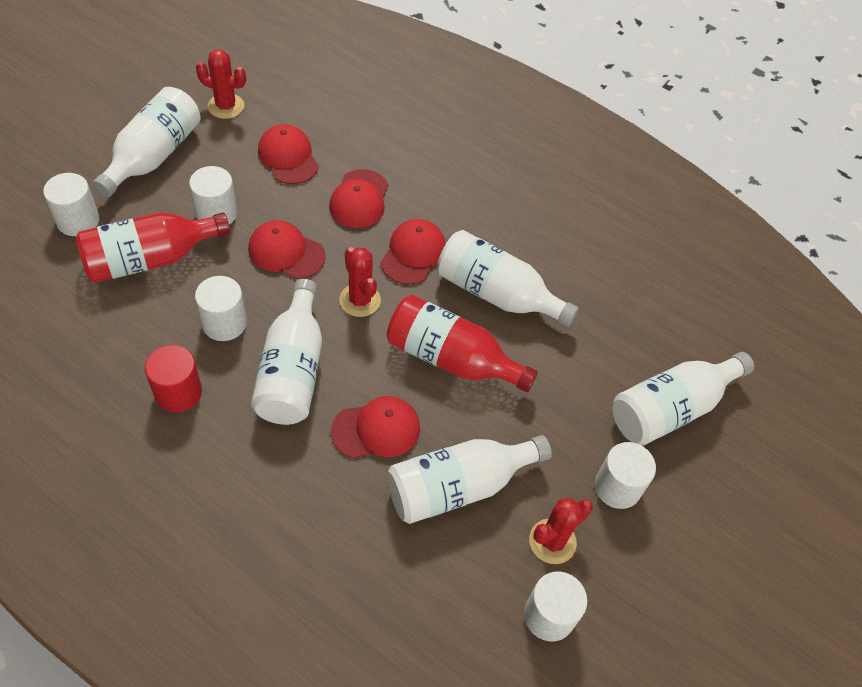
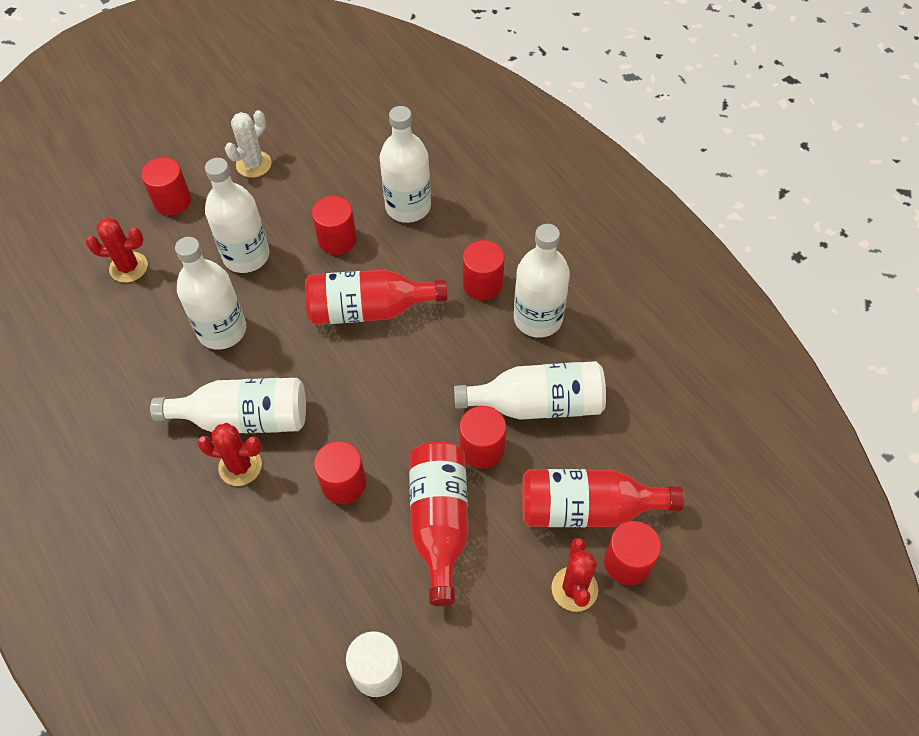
red bottle: [76,213,230,283] [387,295,538,392] = 2 -> [305,270,448,325] [409,441,469,606] [522,469,684,527] = 3
red cap: [248,220,326,279] [258,124,319,184] [329,169,388,228] [331,396,420,459] [381,219,446,285] = 5 -> none = 0
red cylinder: [145,345,202,412] = 1 -> [141,157,191,215] [312,196,357,255] [314,441,366,504] [460,406,506,469] [463,240,504,300] [604,521,661,585] = 6
white bottle: [92,87,201,197] [251,279,322,425] [387,435,552,524] [437,230,579,327] [613,352,754,446] = 5 -> [150,378,306,433] [175,237,246,350] [205,158,269,273] [379,106,431,223] [454,361,606,420] [514,224,570,338] = 6
white cactus: none = 0 -> [225,110,272,178] = 1
white cylinder: [43,173,99,236] [189,166,237,224] [195,276,247,341] [524,572,587,641] [595,442,656,509] = 5 -> [346,631,402,697] = 1

